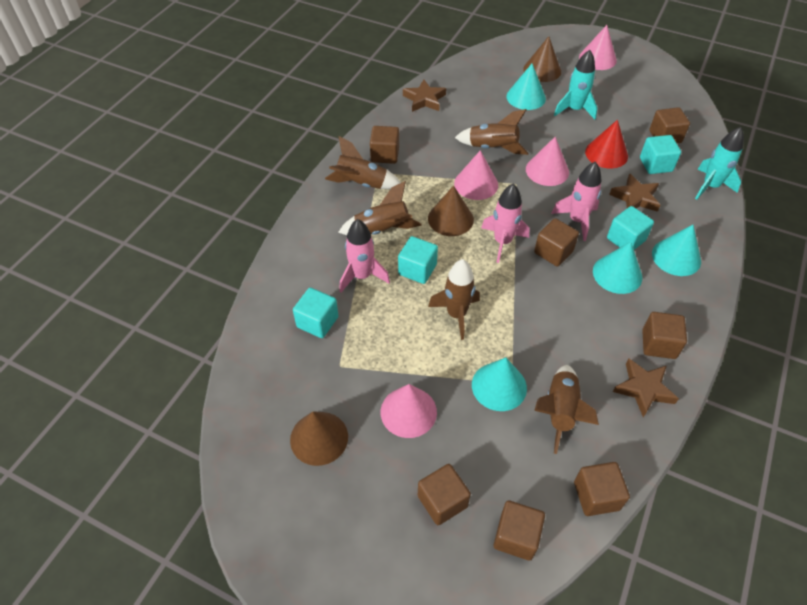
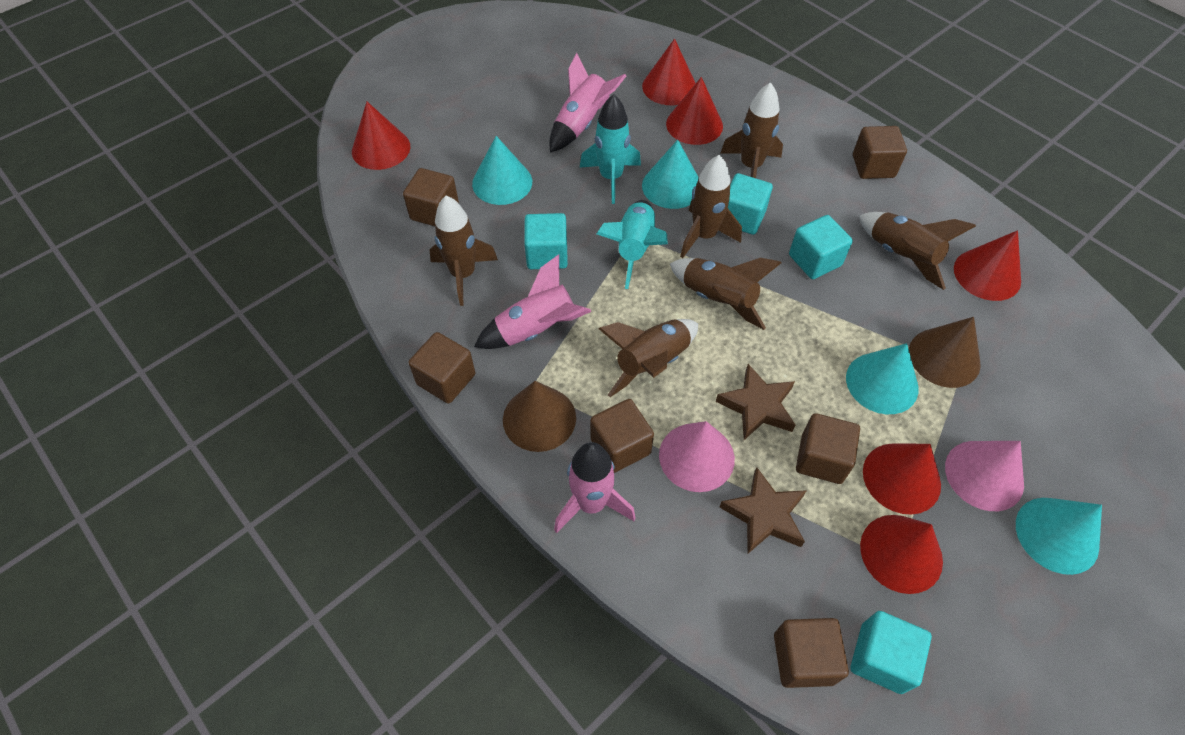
brown cone: [290,411,348,466] [428,185,474,236] [523,36,561,82] = 3 -> [503,381,576,452] [909,317,981,388] = 2
brown cube: [370,126,399,164] [418,464,471,525] [494,501,545,561] [534,218,579,267] [574,462,630,516] [642,312,687,359] [649,107,690,144] = 7 -> [403,168,459,226] [409,332,475,404] [590,399,654,473] [774,618,849,688] [796,413,860,484] [853,126,907,179] = 6
brown rocket: [325,136,401,189] [338,181,422,235] [428,259,480,340] [455,109,529,155] [534,365,599,454] = 5 -> [429,196,498,306] [598,319,698,397] [670,258,782,330] [680,155,742,258] [721,82,783,178] [859,212,976,290] = 6
brown star: [403,79,446,112] [609,173,660,212] [613,359,679,417] = 3 -> [716,364,796,440] [719,467,807,554] = 2
pink cone: [381,384,437,438] [454,150,498,200] [526,137,569,186] [579,25,617,70] = 4 -> [659,421,735,492] [945,441,1024,511] = 2
red cone: [585,120,628,169] = 1 -> [352,102,410,170] [642,38,696,105] [666,77,723,145] [860,515,943,594] [863,443,941,515] [954,230,1021,301] = 6

